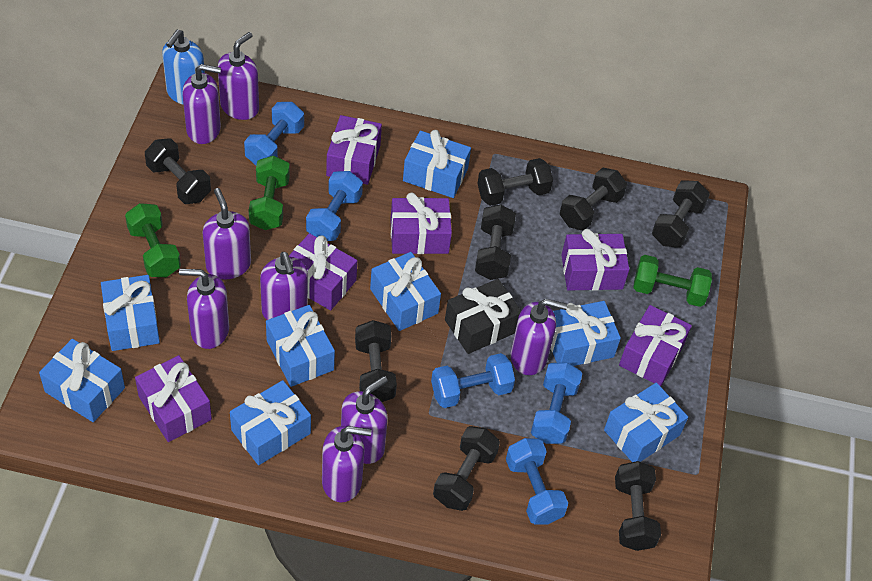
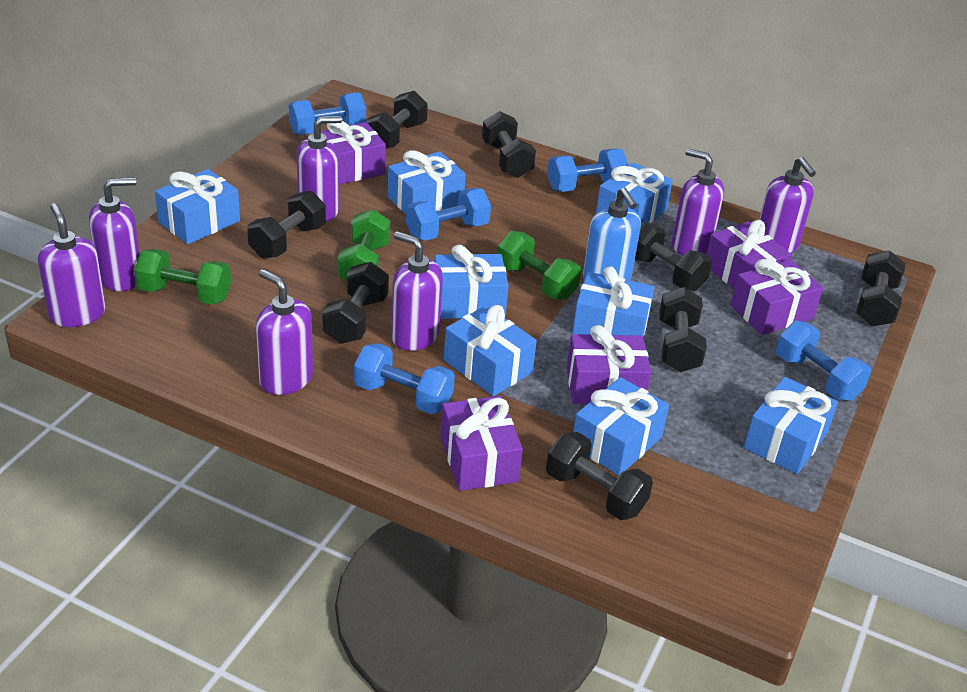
black gift: [445,279,521,354] = 1 -> none = 0
purple gift: [135,355,212,442] [289,233,357,310] [326,115,382,185] [390,192,452,254] [561,229,629,291] [619,305,692,386] = 6 -> [312,121,386,185] [440,396,523,491] [567,325,651,404] [706,220,792,289] [731,259,823,335] = 5
purple soap dispenser: [179,269,229,349] [182,64,221,144] [203,188,251,280] [218,32,259,120] [260,252,308,320] [322,426,372,502] [341,376,388,464] [511,299,567,375] = 8 -> [38,203,106,327] [89,177,140,291] [256,269,313,395] [297,116,342,222] [391,231,443,351] [672,148,724,255] [759,157,816,253] = 7

